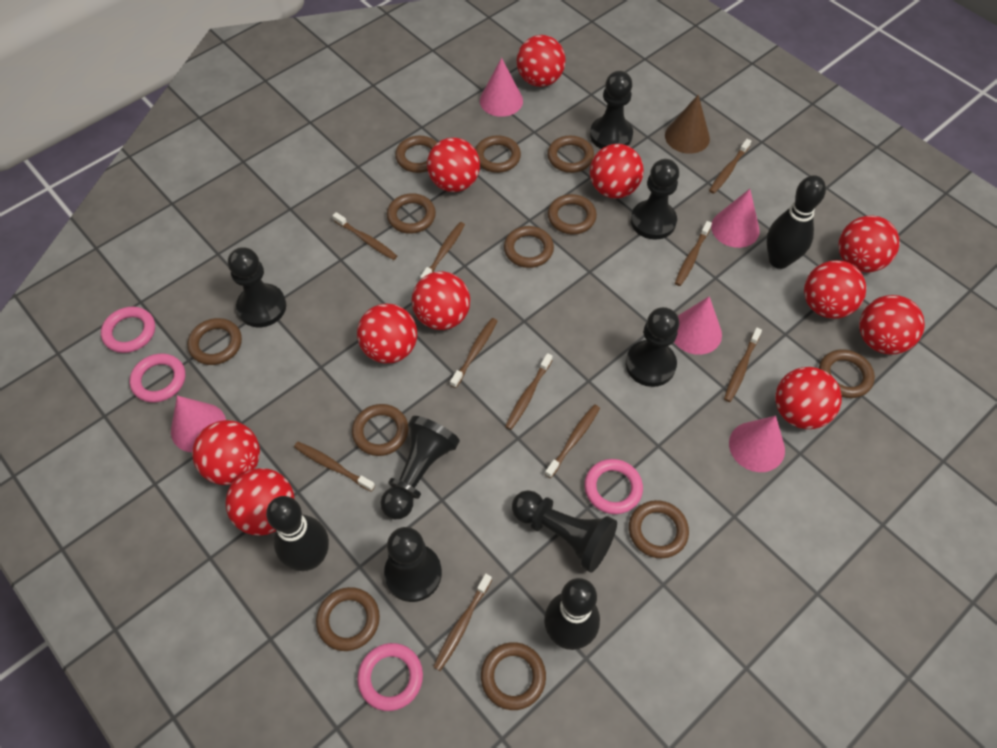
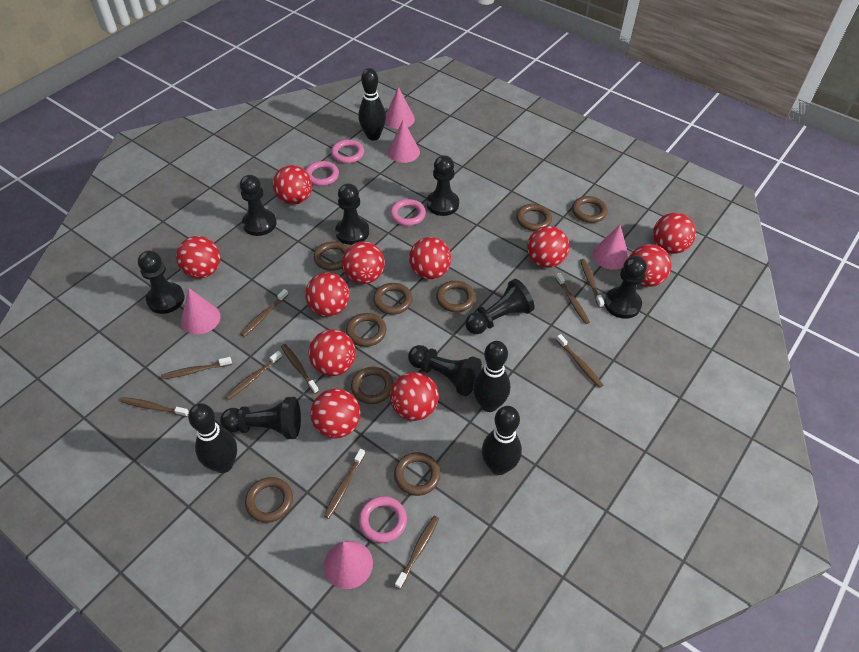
black bowling pin: [266,496,329,571] [544,578,600,650] [767,175,826,269] = 3 -> [188,404,237,473] [358,68,386,140] [473,341,510,412] [482,406,522,475] = 4
black pawn: [228,247,286,327] [380,416,460,519] [384,527,442,602] [512,490,617,573] [590,71,633,149] [626,307,679,387] [631,159,679,240] = 7 -> [138,251,185,314] [220,397,301,439] [240,175,277,236] [335,183,369,245] [408,345,482,396] [427,155,459,216] [465,279,535,334] [604,256,647,319] = 8
brown cone: [665,95,710,154] = 1 -> none = 0
brown ring: [187,318,242,365] [316,587,380,651] [352,404,409,456] [387,193,436,234] [395,136,438,173] [475,135,521,173] [481,642,546,710] [504,226,554,268] [547,136,594,173] [548,194,597,234] [629,500,689,558] [819,349,875,398] = 12 -> [245,477,293,523] [314,241,348,271] [346,313,386,347] [351,367,394,404] [373,283,412,315] [394,452,441,496] [436,281,475,312] [516,204,552,231] [572,196,608,223] = 9

